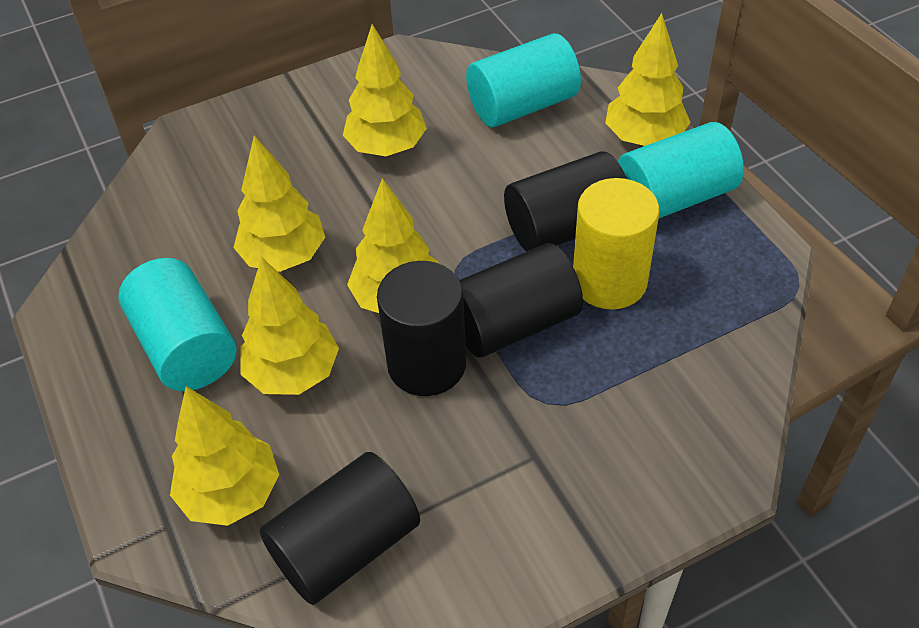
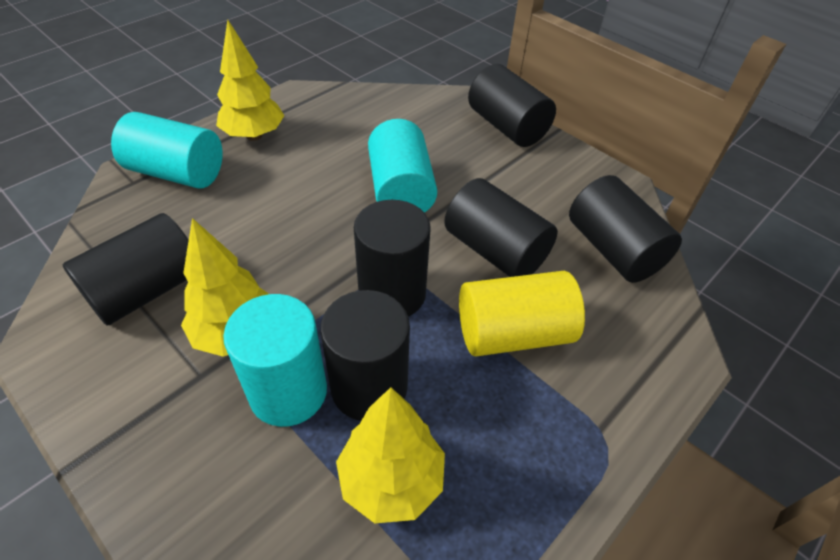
black cylinder: [260,452,420,605] [377,261,466,396] [459,243,583,358] [504,151,627,252] = 4 -> [62,213,189,325] [320,290,410,421] [354,200,431,317] [444,178,558,277] [468,64,556,147] [569,175,682,283] = 6
yellow tree: [170,386,279,526] [233,135,325,272] [240,257,339,395] [343,24,427,156] [347,178,438,313] [605,13,691,146] = 6 -> [181,218,269,357] [216,20,285,141] [336,387,445,523] = 3

